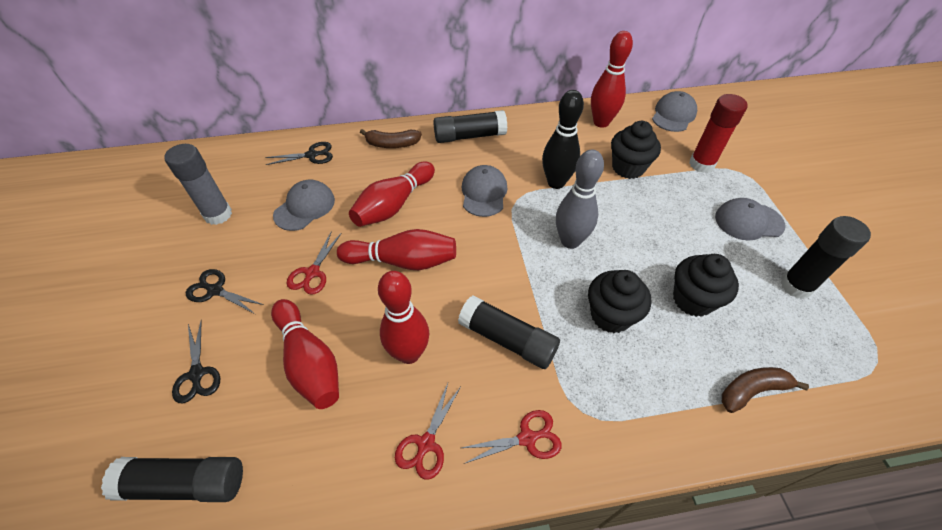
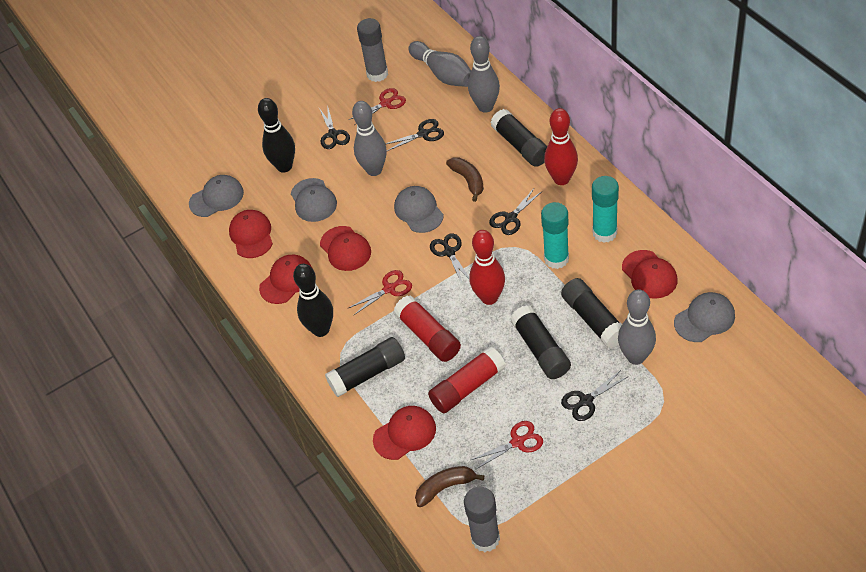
black bowling pin: [542,90,584,189] = 1 -> [258,98,295,173] [293,264,333,337] = 2
black cupcake: [588,270,651,333] [611,121,661,179] [673,254,739,317] = 3 -> none = 0
black scissors: [172,321,220,403] [186,269,264,314] [265,142,333,165] = 3 -> [319,105,350,149] [386,119,444,151] [430,233,469,285] [489,189,541,235] [561,370,629,421] = 5
grey bowling pin: [556,150,604,249] = 1 -> [352,101,387,176] [408,41,471,87] [468,36,500,113] [618,289,656,365] = 4
grey glue stick: [164,144,232,225] = 1 -> [357,18,388,82] [464,487,500,552] = 2
red bowling pin: [271,299,339,409] [337,229,456,270] [349,161,435,227] [378,271,429,364] [591,31,633,128] = 5 -> [469,230,505,305] [544,108,578,185] = 2
red cap: none = 0 -> [229,210,273,258] [259,255,312,304] [320,226,371,271] [373,406,436,460] [622,250,677,299] = 5
red glue stick: [689,94,747,173] = 1 -> [393,295,461,362] [428,346,506,413] = 2
turquoise glue stick: none = 0 -> [541,202,569,269] [592,176,619,243] = 2

